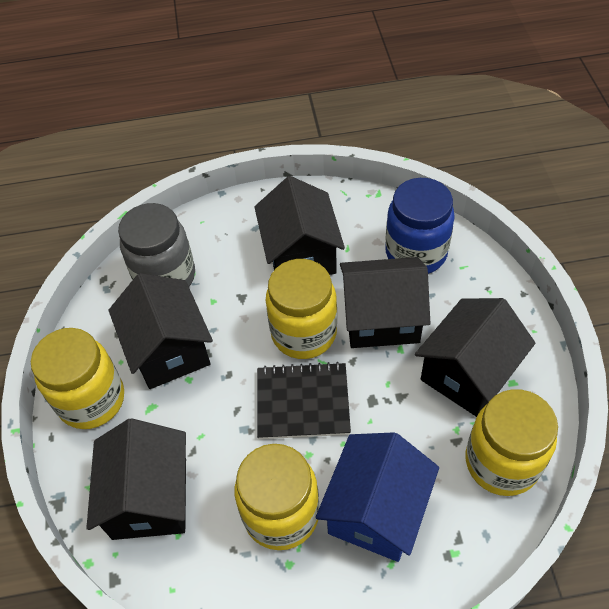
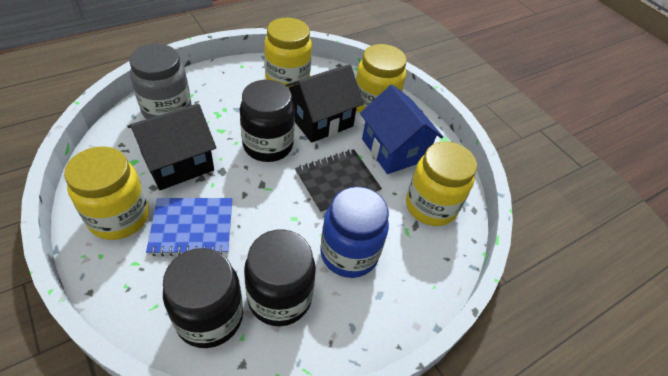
black house: [86,418,186,540] [108,273,213,389] [254,176,345,275] [340,257,430,348] [415,298,535,417] = 5 -> [127,103,216,190] [285,64,364,143] = 2
black jar: none = 0 -> [163,248,243,348] [240,80,295,162] [244,230,316,327] = 3
blue notebook: none = 0 -> [146,198,232,256] = 1

